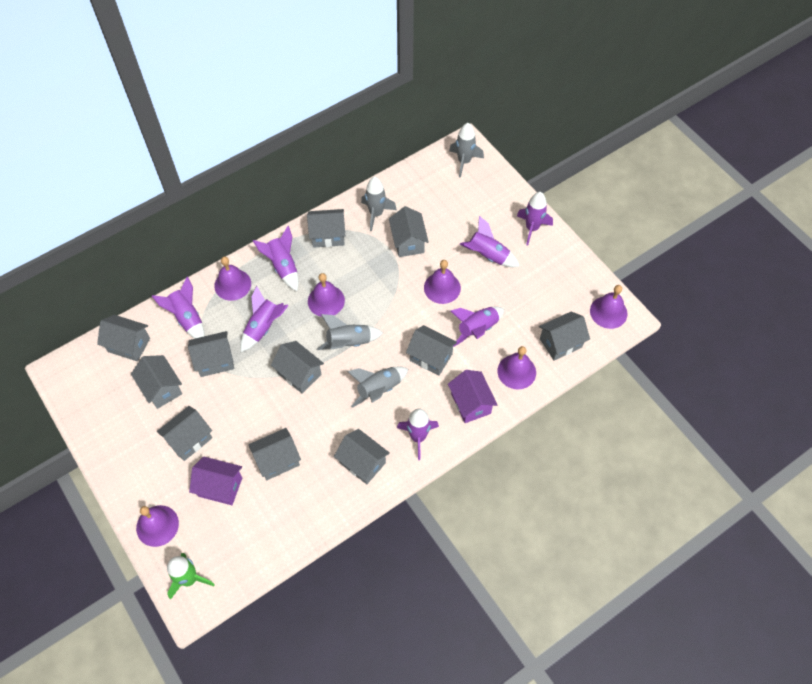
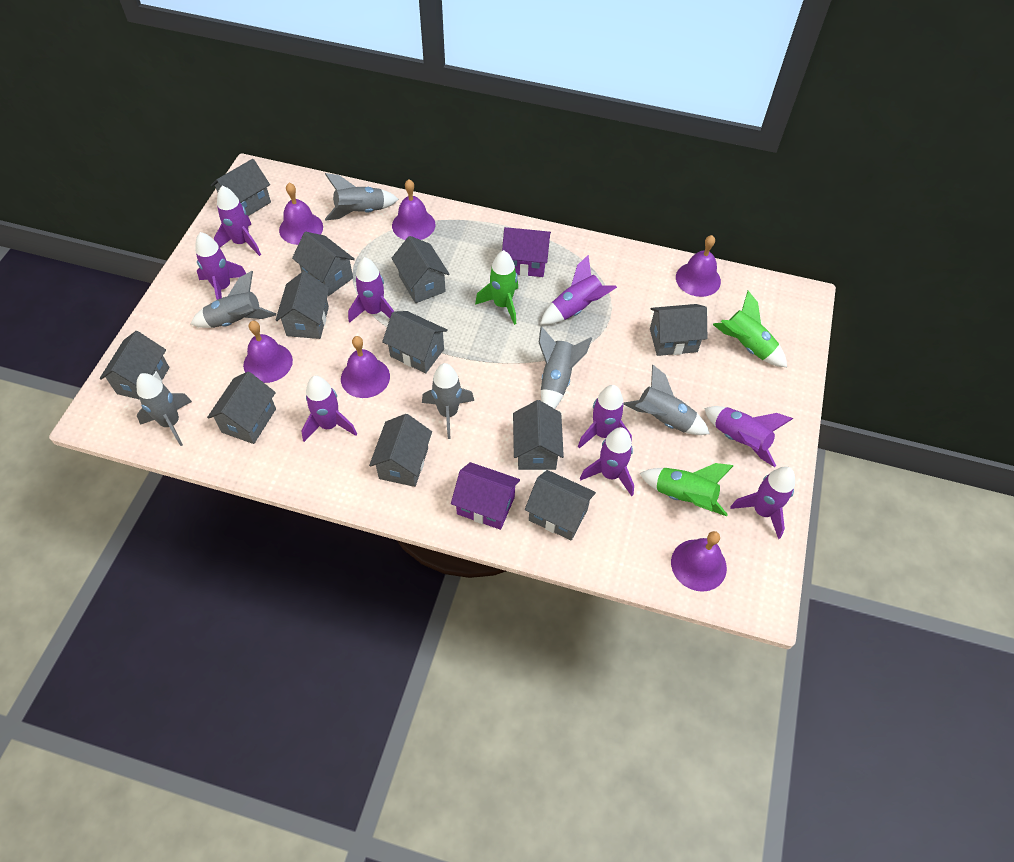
green rocket: [167,553,215,600] = 1 -> [475,250,518,325] [639,463,734,516] [713,291,787,367] = 3
grey rocket: [317,314,383,350] [347,367,408,408] [361,177,397,231] [449,123,484,178] = 4 -> [136,373,192,446] [190,271,276,328] [325,173,399,221] [422,363,474,439] [539,326,592,409] [623,364,710,435] = 6
purple rocket: [152,276,205,339] [240,286,289,352] [253,226,299,291] [397,409,439,460] [451,307,504,347] [460,216,520,267] [517,192,553,245] = 7 -> [195,232,246,300] [214,186,261,256] [302,376,357,442] [348,257,395,323] [540,255,617,325] [578,385,632,449] [580,427,634,496] [704,406,793,467] [730,466,795,539] = 9

